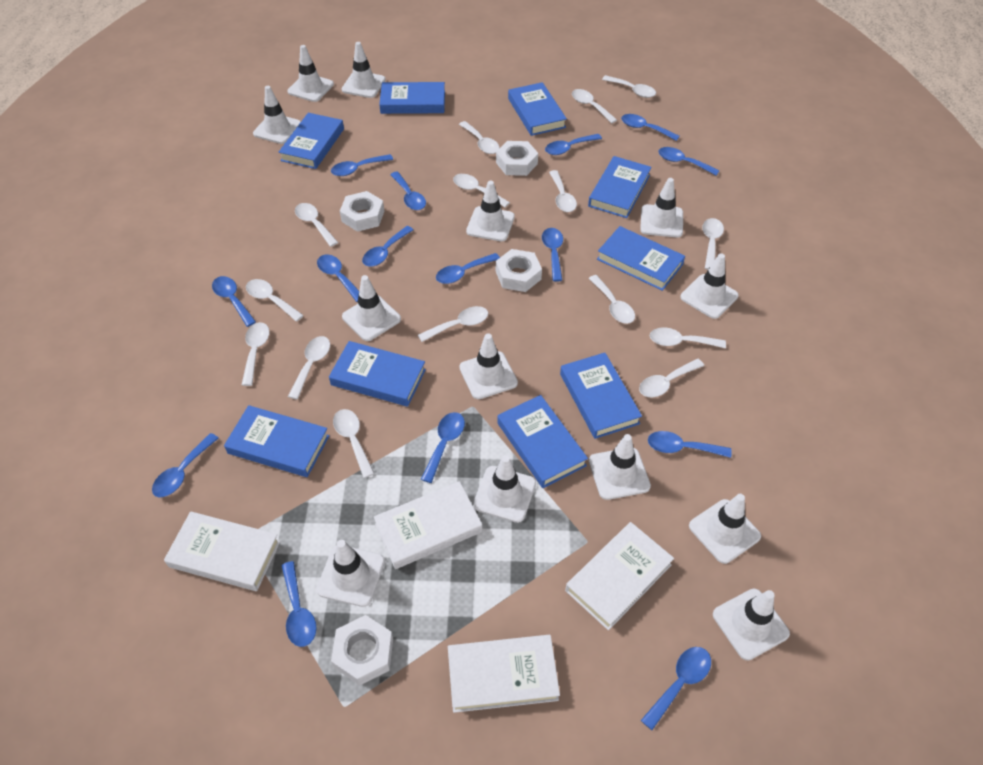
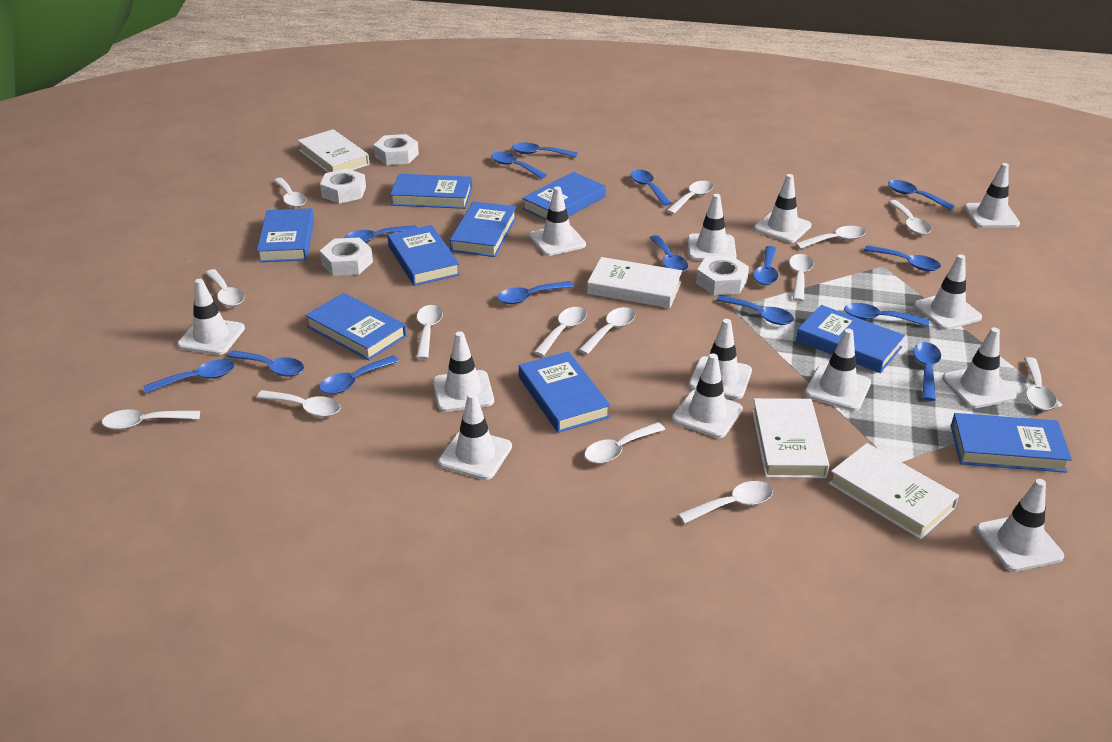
white spoon: [242,322,270,386] [246,279,304,322] [288,336,330,400] [295,203,338,247] [333,409,375,478] [418,306,488,342] [453,174,510,208] [459,121,500,154] [549,170,577,212] [572,89,617,124] [588,275,635,324] [602,75,656,98] [639,359,704,397] [650,328,726,348] [702,218,724,270] = 15 -> [102,409,200,430] [205,269,244,307] [256,390,341,417] [274,178,307,207] [416,305,443,359] [534,307,587,356] [579,307,635,355] [584,422,665,464] [666,181,713,214] [678,481,773,524] [789,254,814,301] [795,226,866,249] [888,200,931,235] [1024,357,1056,410] = 14

